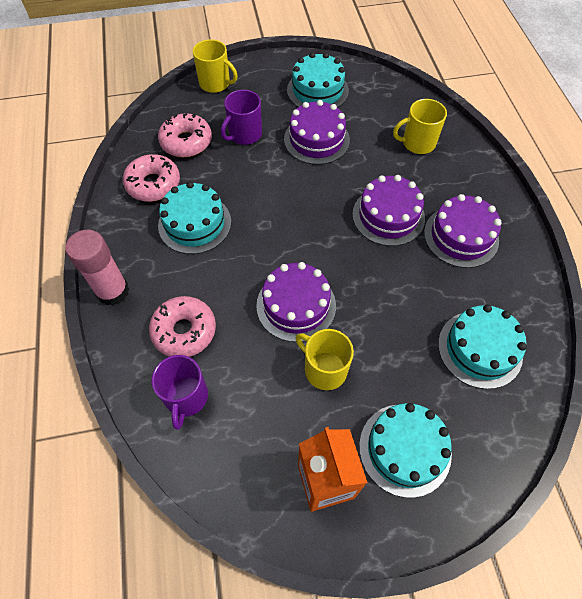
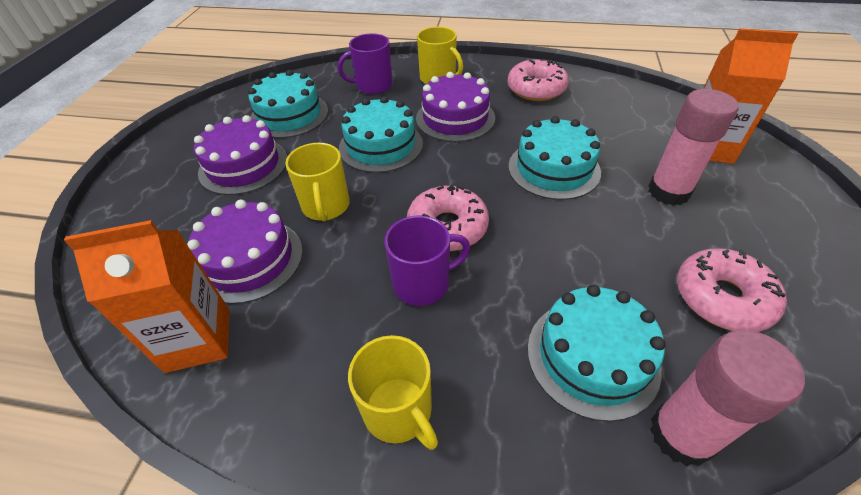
orange carton: [298,427,368,512] = 1 -> [64,220,229,373] [703,28,798,164] = 2
pink glue stick: [65,230,129,306] = 1 -> [648,89,739,206] [650,330,805,466] = 2
purple cake: [256,262,336,342] [284,100,350,165] [352,175,425,246] [424,194,502,268] = 4 -> [187,200,303,304] [194,115,287,195] [416,72,495,142] = 3

